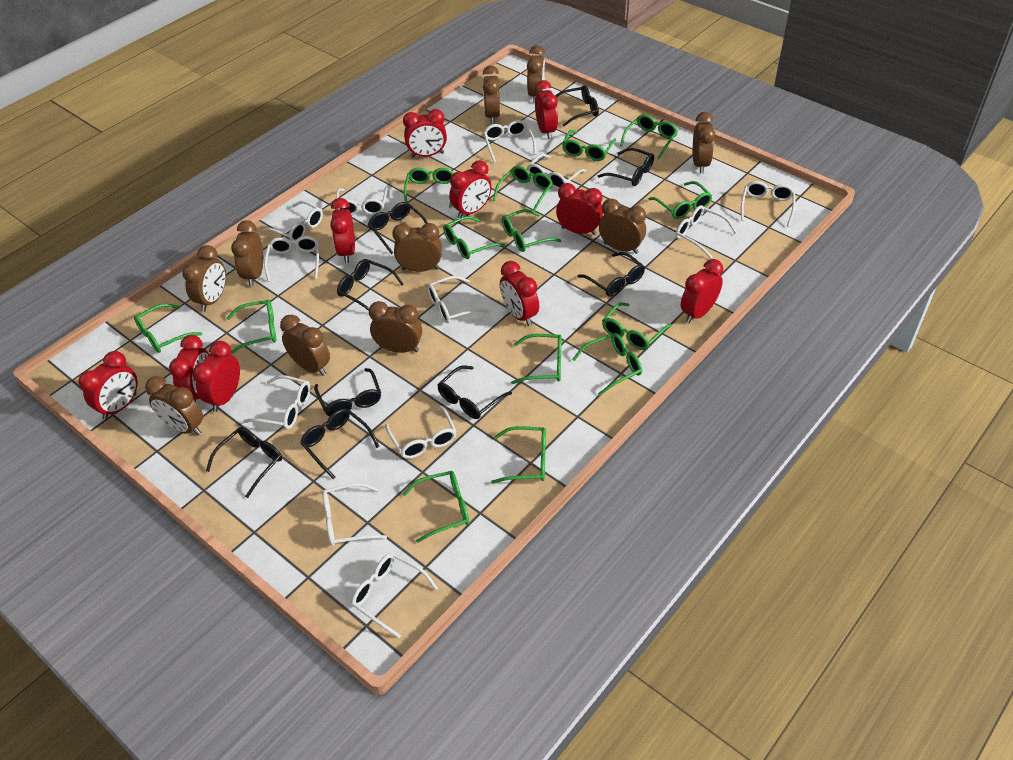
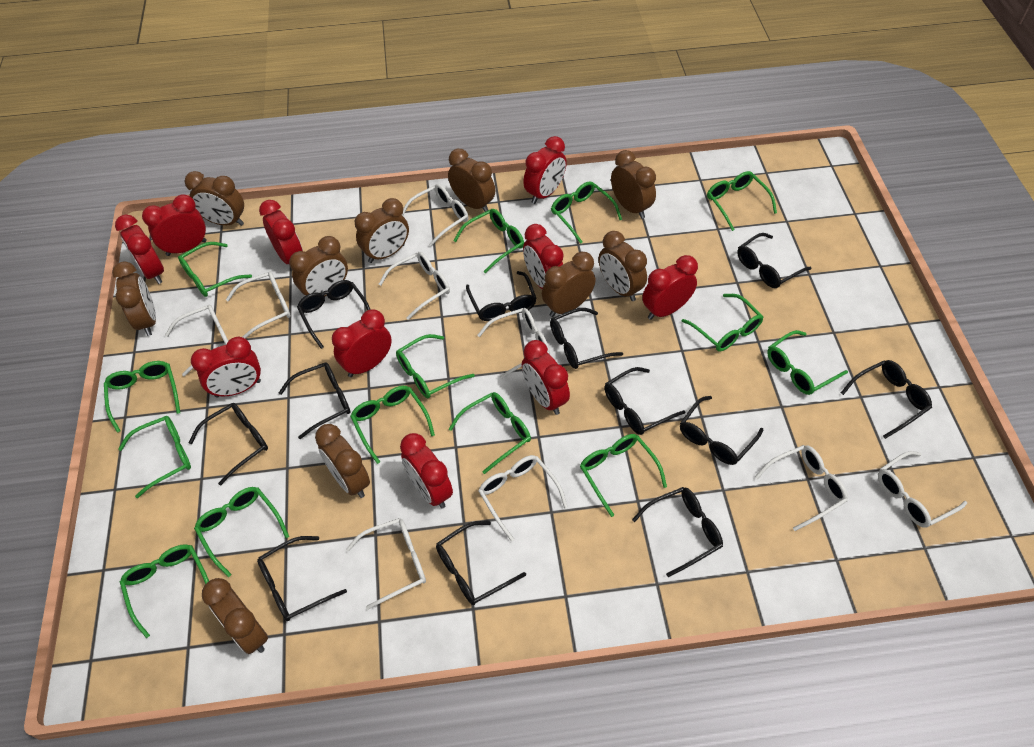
black glasses: [206,427,282,498] [300,408,380,479] [314,368,381,417] [337,259,404,311] [368,202,428,254] [437,365,512,419] [555,85,599,127] [577,252,645,297] [598,148,654,186] = 9 -> [189,403,268,486] [257,536,347,621] [279,362,350,439] [297,280,370,349] [436,521,526,605] [466,271,537,321] [550,308,623,369] [604,367,685,435] [632,487,723,577] [680,396,763,465] [737,233,812,288] [841,360,932,439] = 12
white glasses: [243,375,311,429] [262,201,323,241] [264,236,319,282] [322,483,387,546] [336,187,388,215] [351,553,438,638] [385,405,456,459] [427,276,490,323] [483,120,536,162] [527,154,586,189] [676,205,737,259] [741,181,795,227] = 12 -> [165,305,228,376] [226,272,291,339] [346,518,426,610] [379,252,450,320] [402,184,468,246] [478,308,550,379] [478,455,568,541] [755,445,848,531] [878,451,967,528] = 9

